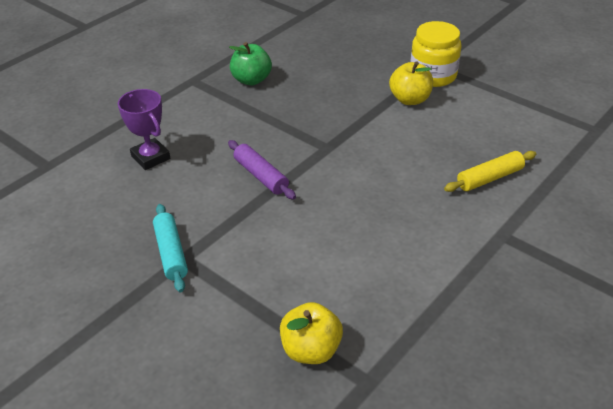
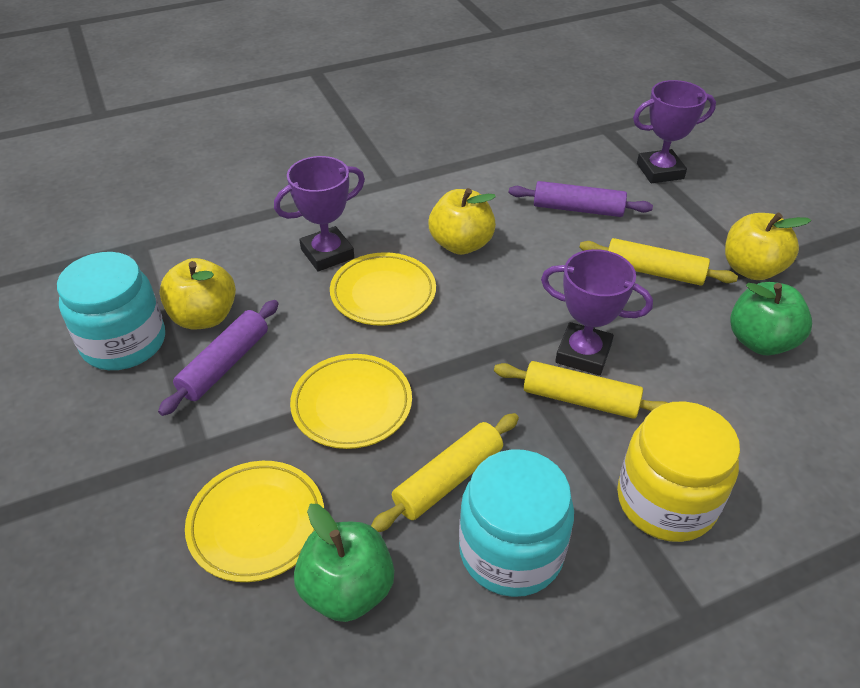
green apple: [229,42,272,85] = 1 -> [294,504,394,622] [730,282,812,356] = 2
purple rolling pin: [228,140,296,200] = 1 -> [158,300,279,416] [509,181,653,217] = 2
purple trophy: [118,89,170,170] = 1 -> [274,156,365,271] [541,249,653,376] [633,80,716,183] = 3
turquoise jar: none = 0 -> [57,252,165,370] [459,449,574,597] = 2
turquoise rolling pin: [153,204,188,293] = 1 -> none = 0
yellow apple: [280,302,343,364] [389,61,433,105] = 2 -> [159,258,236,330] [429,188,496,255] [725,212,811,280] = 3
yellow plate: none = 0 -> [185,461,324,582] [290,354,412,449] [330,252,436,326] = 3
yellow rolling pin: [444,151,536,192] = 1 -> [371,413,519,532] [494,361,668,419] [579,238,738,286] = 3

